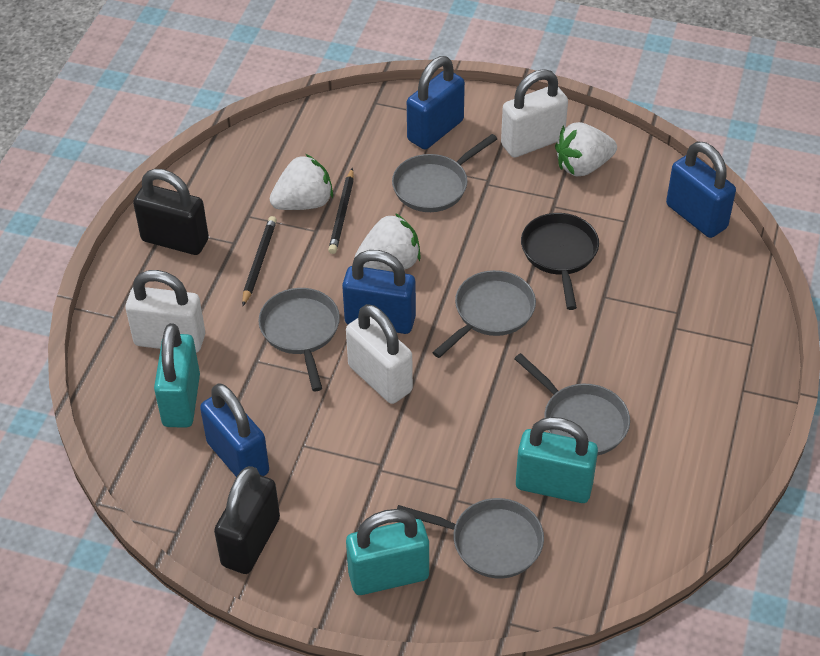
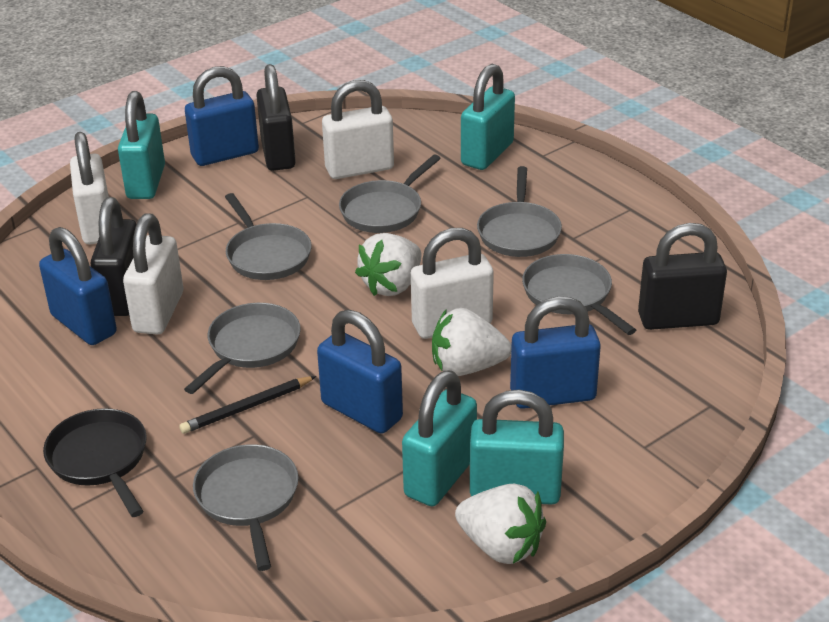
black padlock: [133,169,209,255] [214,466,280,574] = 2 -> [91,197,137,316] [256,64,296,171] [638,223,727,330] = 3
black pencil: [242,216,277,306] [328,168,354,254] = 2 -> [179,376,316,434] = 1
grey pan: [258,288,340,391] [392,134,497,212] [397,498,544,578] [432,270,536,358] [514,353,630,456] = 5 -> [184,303,301,394] [193,444,298,571] [225,193,312,280] [339,154,441,233] [477,166,562,257] [522,254,636,335] = 6
turquoise padlock: [154,323,200,428] [346,509,429,595] [516,417,598,503] = 3 -> [118,91,165,199] [402,370,477,506] [461,64,515,170] [470,390,564,505] = 4
white padlock: [125,270,205,353] [346,304,413,404] [501,69,568,158] = 3 -> [70,132,109,244] [123,214,183,335] [322,80,394,179] [411,228,494,339] = 4

